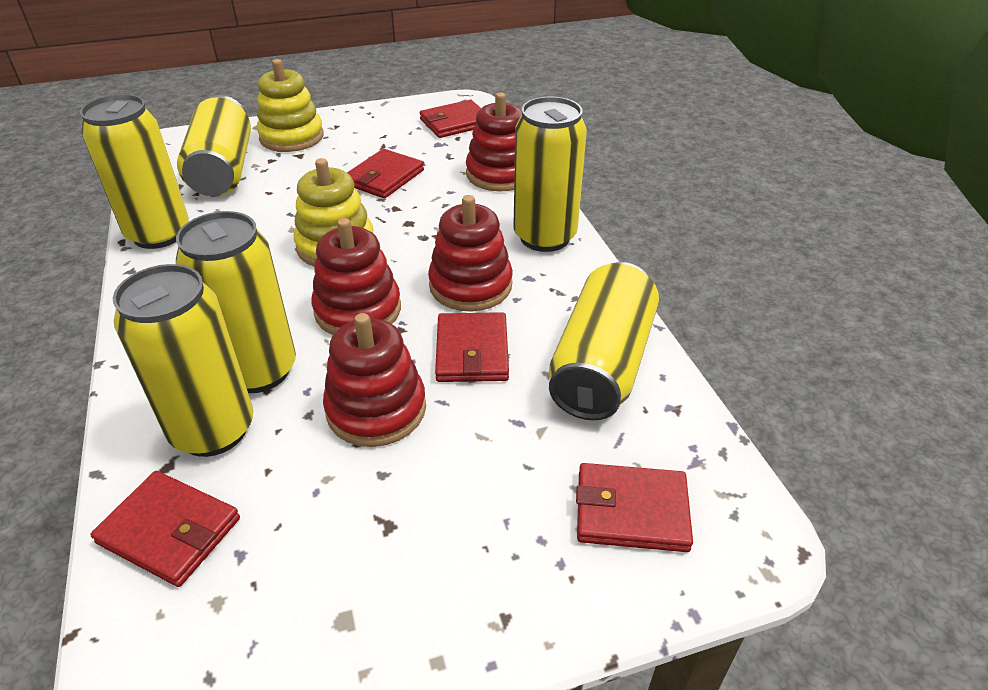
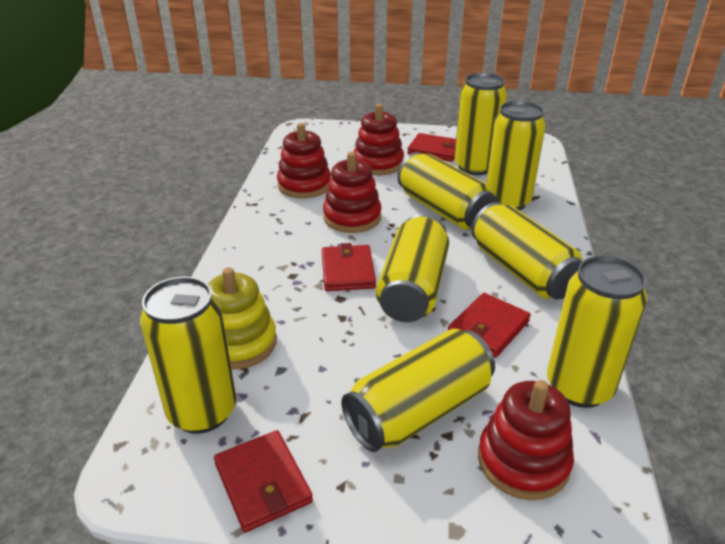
red wallet: [90,471,240,587] [347,149,424,198] [420,100,481,138] [435,312,509,382] [576,463,693,552] = 5 -> [214,430,313,532] [322,243,376,291] [407,133,456,162] [448,293,531,358] = 4
yellow can: [80,94,189,249] [113,264,253,457] [176,211,296,393] [177,95,251,196] [513,96,587,252] [549,262,659,420] = 6 -> [140,277,236,434] [342,329,495,452] [376,214,449,322] [397,152,497,230] [454,73,507,175] [471,202,582,300] [486,101,546,211] [547,256,647,408] = 8
yellow stacking toy: [257,59,324,152] [294,158,373,266] = 2 -> [208,267,277,369] = 1

